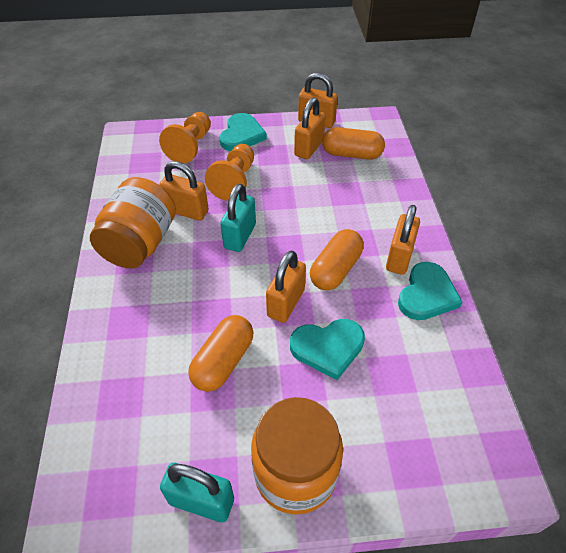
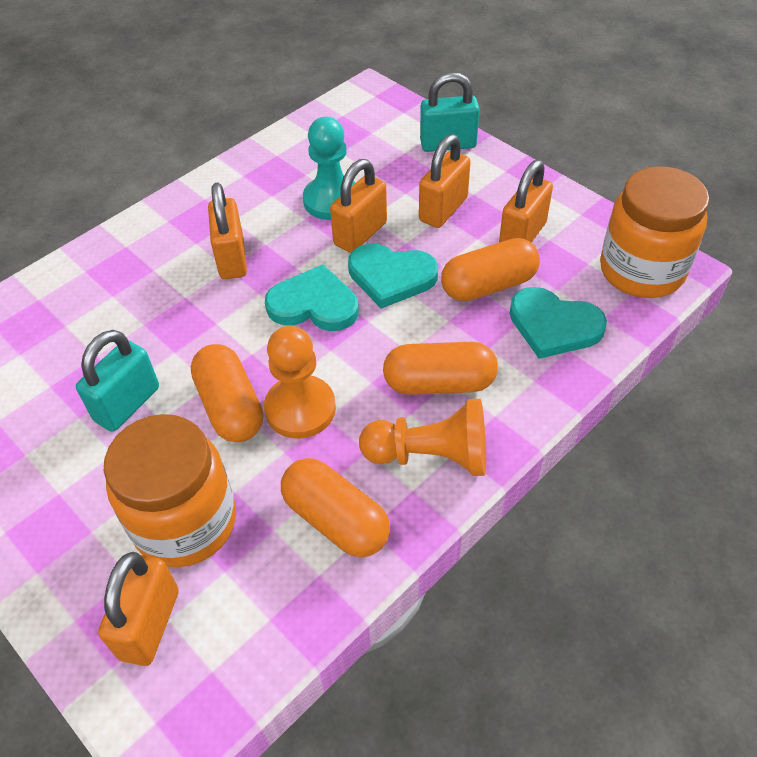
orange capsule: [188,315,253,392] [310,229,364,290] [322,127,385,160] = 3 -> [191,344,263,442] [281,458,390,557] [383,342,498,395] [441,238,540,301] = 4
turquoise pawn: none = 0 -> [303,117,356,220] = 1

